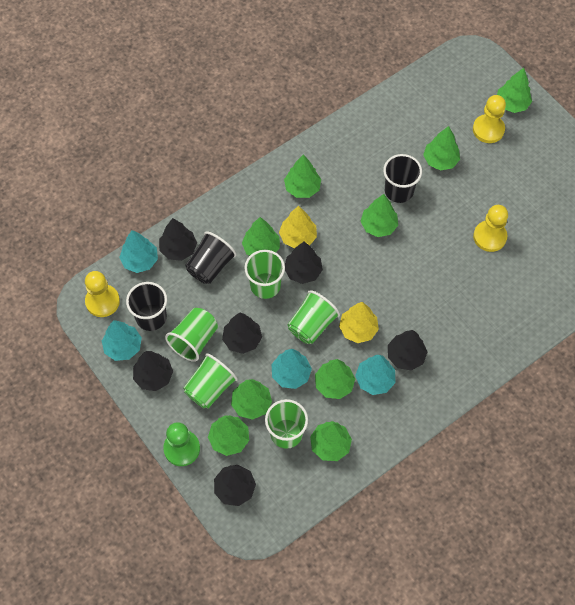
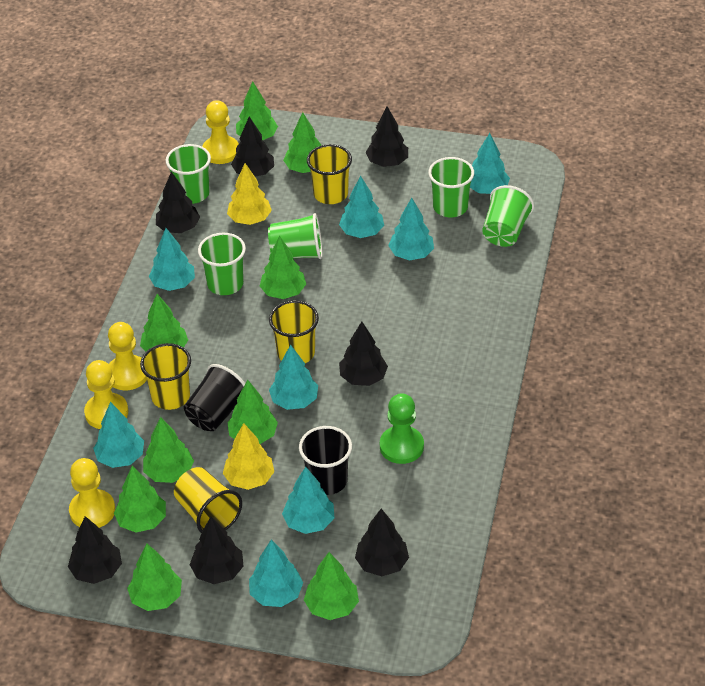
black cup: [126,282,167,331] [185,232,237,284] [383,154,422,203] = 3 -> [184,364,245,431] [299,426,352,495] = 2
black tree: [133,351,173,391] [159,218,197,261] [214,465,256,506] [222,313,262,354] [285,241,323,284] [388,330,427,371] = 6 -> [68,516,122,584] [156,172,200,233] [190,517,244,584] [231,117,274,177] [339,322,388,386] [355,509,409,576] [365,106,408,167] = 7
turquoise tree: [102,320,142,361] [119,230,158,273] [271,349,312,389] [355,355,396,395] = 4 -> [93,402,144,468] [149,228,195,291] [249,540,303,607] [269,344,318,410] [282,467,335,534] [339,176,384,238] [388,198,434,260] [470,133,510,194] = 8
yellow cup: none = 0 -> [140,343,191,410] [174,467,242,533] [269,300,319,363] [307,144,352,204] = 4
yellow pawn: [85,271,120,317] [473,95,506,143] [473,205,508,252] = 3 -> [69,458,115,528] [84,360,128,429] [108,322,147,390] [202,100,239,164] = 4

